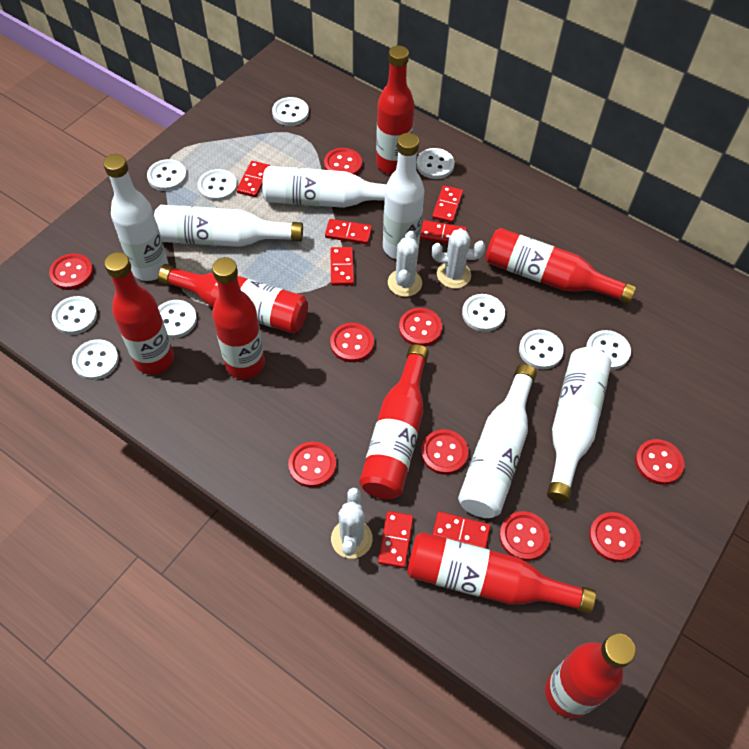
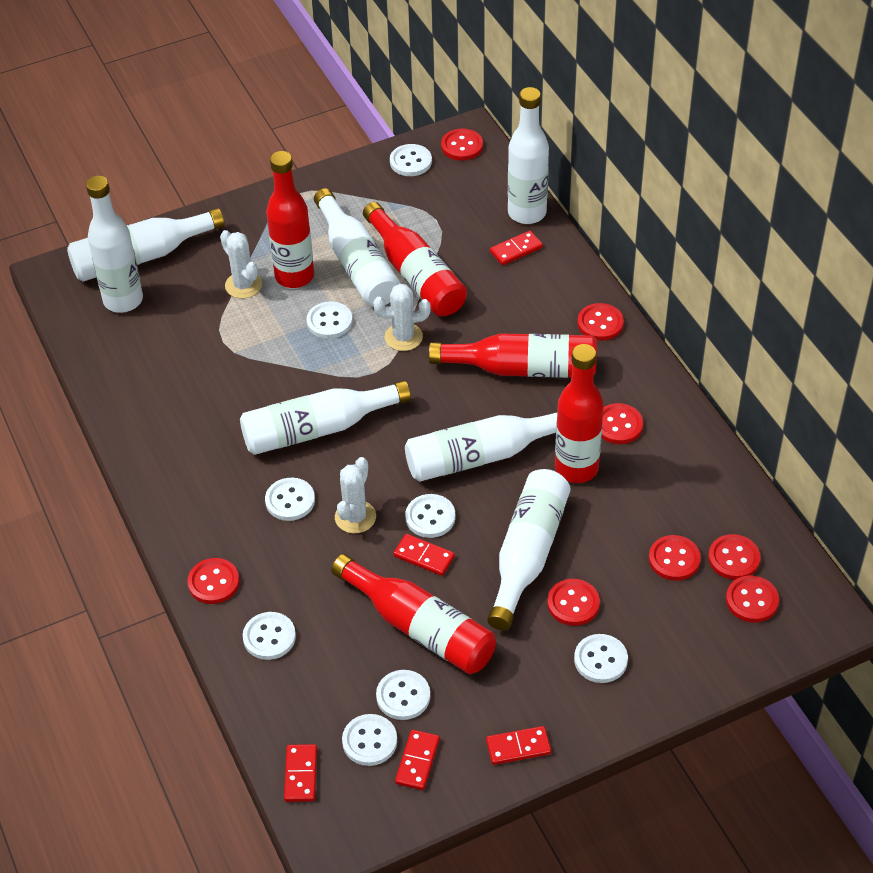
red bottle: [104,252,174,375] [158,264,308,334] [212,257,265,379] [359,344,429,500] [376,46,414,174] [407,532,596,614] [485,228,636,304] [545,633,636,719] = 8 -> [266,151,314,288] [331,554,496,674] [363,202,467,316] [429,333,597,378] [555,344,604,483] = 5
red button: [49,253,93,290] [288,441,336,488] [324,148,362,175] [330,323,374,362] [399,308,442,346] [421,429,469,475] [499,511,550,561] [589,512,641,562] [635,439,684,485] = 9 -> [187,558,240,604] [441,129,483,161] [548,579,600,626] [578,303,624,341] [602,403,643,444] [649,535,701,581] [708,534,761,580] [726,575,779,623] = 8
red domino: [236,161,270,197] [325,219,372,244] [330,247,354,286] [378,511,413,568] [420,220,466,244] [432,185,463,223] [432,511,491,548] = 7 -> [284,744,317,802] [393,534,455,576] [395,730,440,790] [486,726,551,765] [490,231,543,265] = 5
white bottle: [103,154,168,281] [154,205,303,247] [262,166,386,208] [383,133,424,259] [458,364,537,518] [547,347,611,503] = 6 -> [67,208,225,281] [86,176,143,313] [240,380,411,455] [314,188,400,307] [405,413,557,482] [487,469,571,631] [508,87,549,224] = 7
white button: [52,296,97,335] [72,339,119,380] [147,159,187,191] [158,300,197,338] [198,169,237,201] [272,97,309,126] [416,148,455,179] [462,294,505,332] [519,330,564,369] [586,330,631,370] = 10 -> [243,612,296,660] [265,478,315,521] [306,301,353,339] [342,714,397,766] [376,670,430,720] [390,144,432,176] [405,494,456,538] [574,634,628,683] = 8

